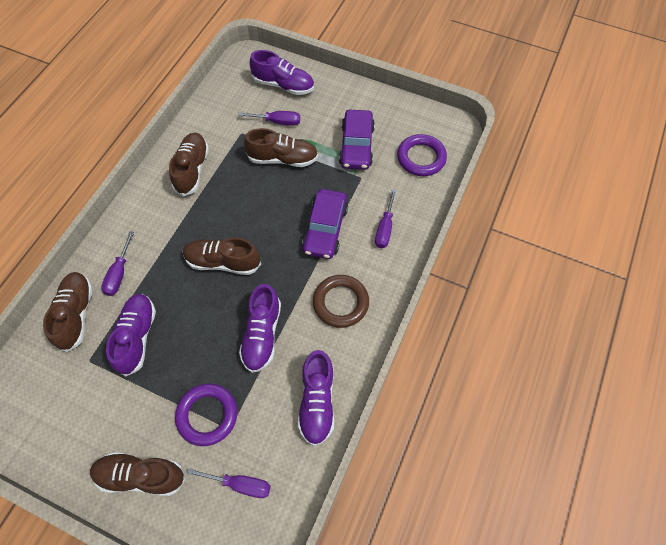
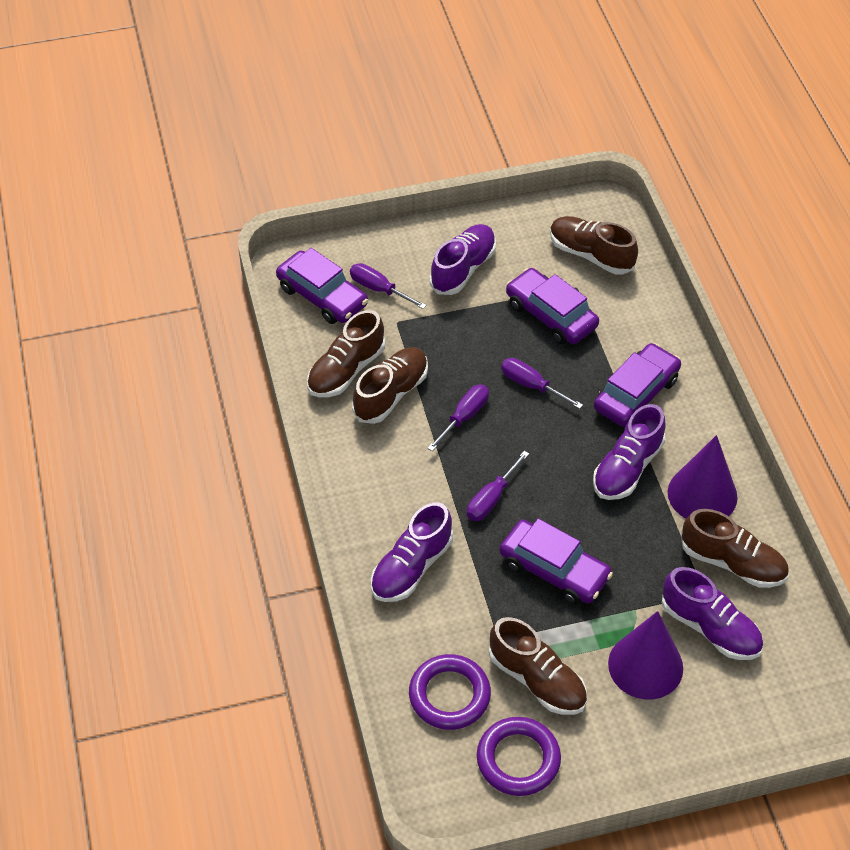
brown ring: [313,275,369,328] = 1 -> none = 0
purple car: [302,189,348,259] [339,110,375,170] = 2 -> [276,248,368,324] [500,518,613,605] [506,268,599,344] [594,343,681,427] = 4
purple cone: none = 0 -> [608,611,683,699] [668,435,738,519] = 2

